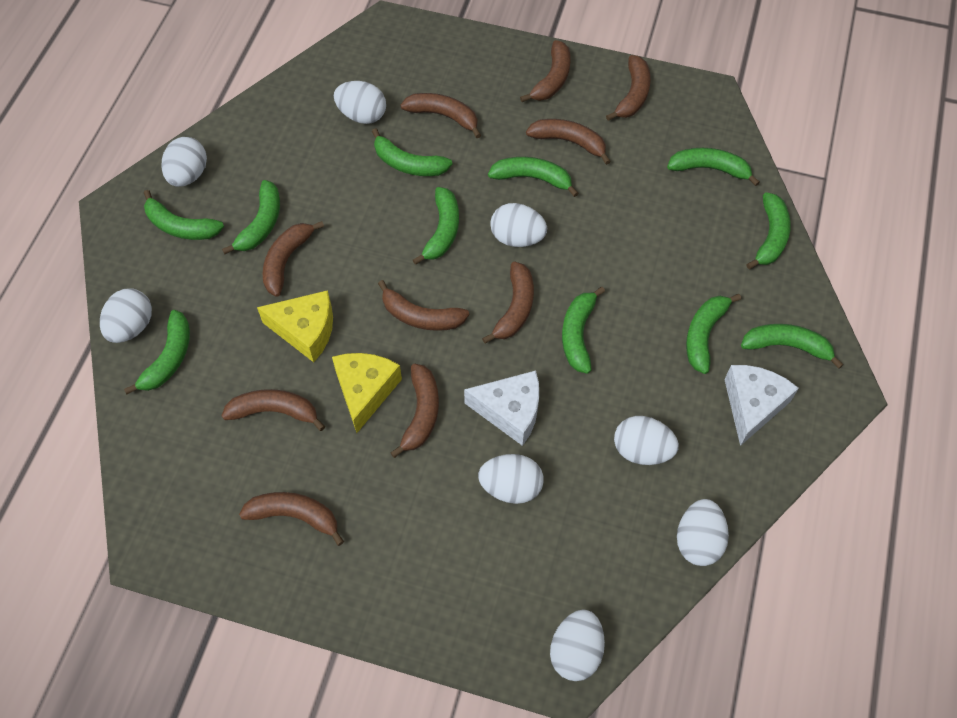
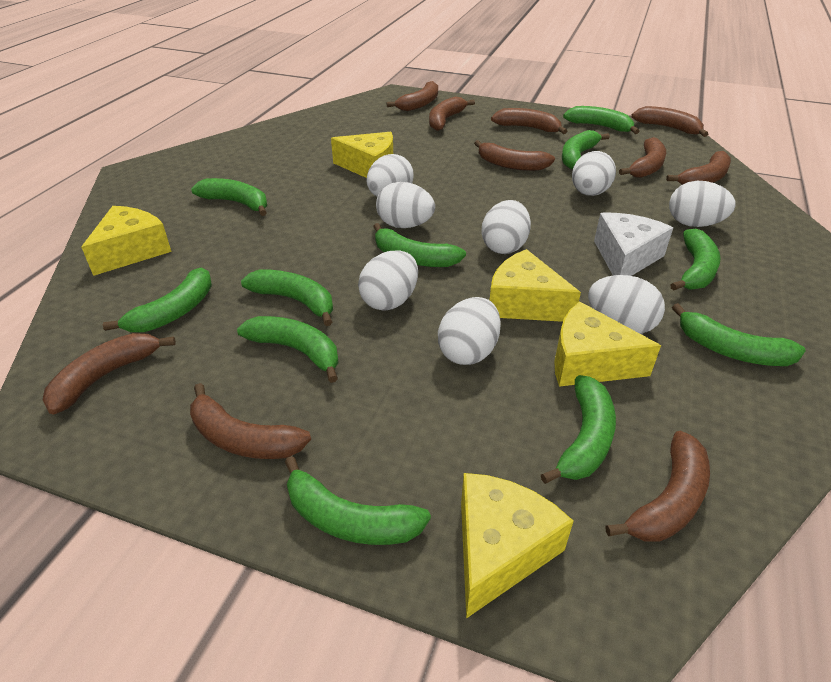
white cheese: [464,370,539,446] [724,365,799,446] = 2 -> [594,213,673,276] = 1
yellow cheese: [257,290,333,362] [332,353,402,433] = 2 -> [81,206,172,276] [331,132,393,178] [461,473,573,618] [490,249,581,322] [554,301,661,387] = 5

